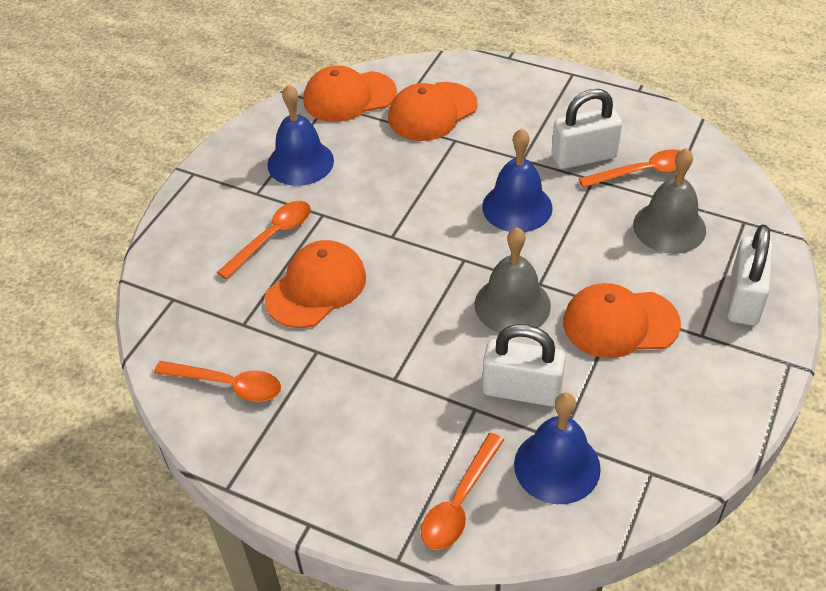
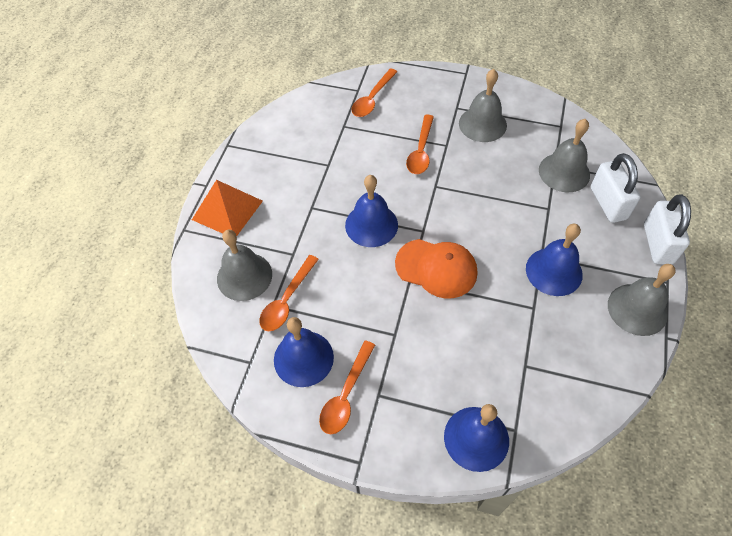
blue bell: [267,84,334,186] [482,128,553,232] [514,393,601,504] = 3 -> [274,317,334,387] [345,175,398,247] [444,404,509,472] [526,224,583,296] = 4
grey bell: [475,227,551,332] [633,148,706,254] = 2 -> [217,230,272,301] [459,69,507,142] [539,119,590,192] [608,264,676,336] = 4
orange cap: [264,240,366,328] [303,66,397,122] [388,82,478,141] [563,283,681,358] = 4 -> [395,239,477,299] = 1
orange pyramid: none = 0 -> [192,180,263,236] = 1
white padlock: [483,324,566,407] [551,89,622,169] [727,224,773,326] = 3 -> [591,153,640,223] [644,194,691,264] = 2

